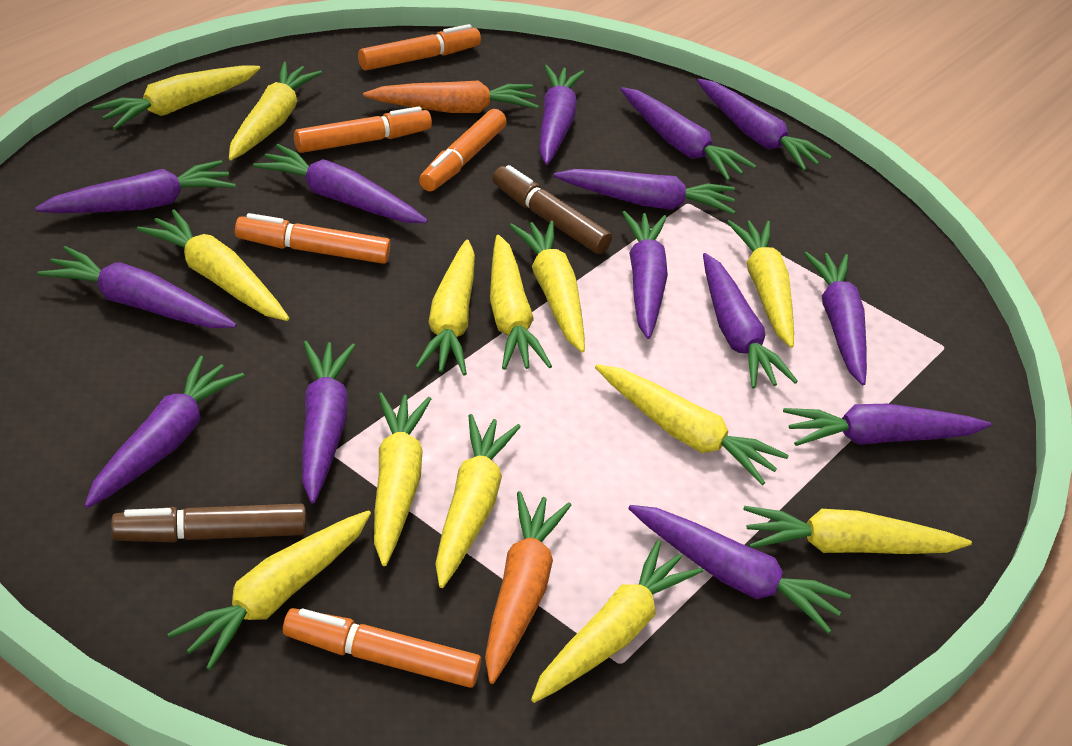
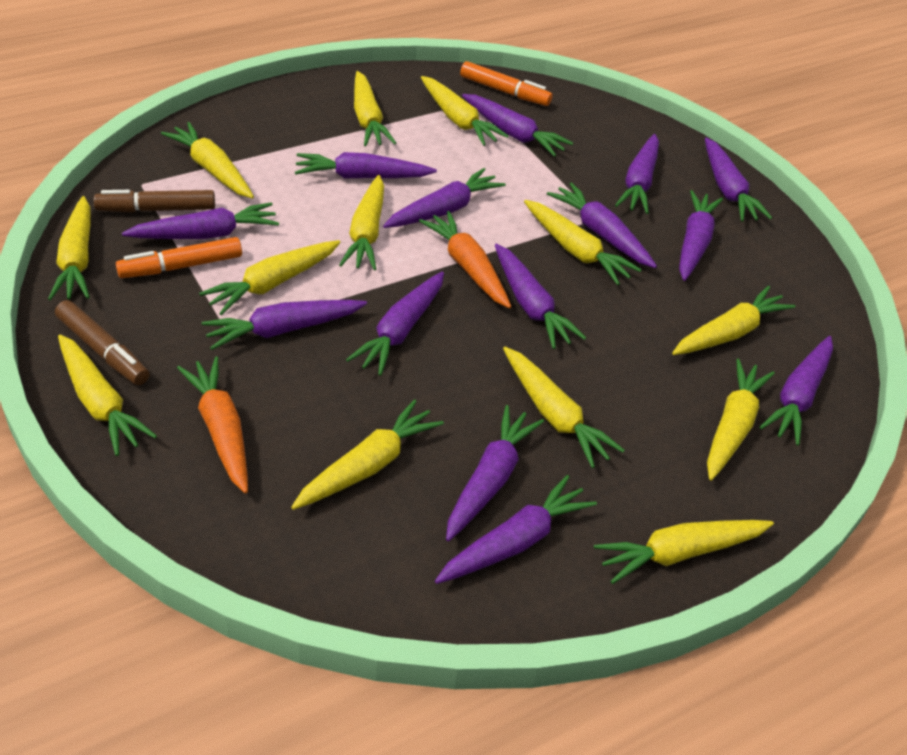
orange marker: [235,213,391,264] [283,608,481,688] [294,107,432,153] [358,24,481,71] [419,109,507,191] = 5 -> [116,237,242,278] [460,61,553,106] = 2

